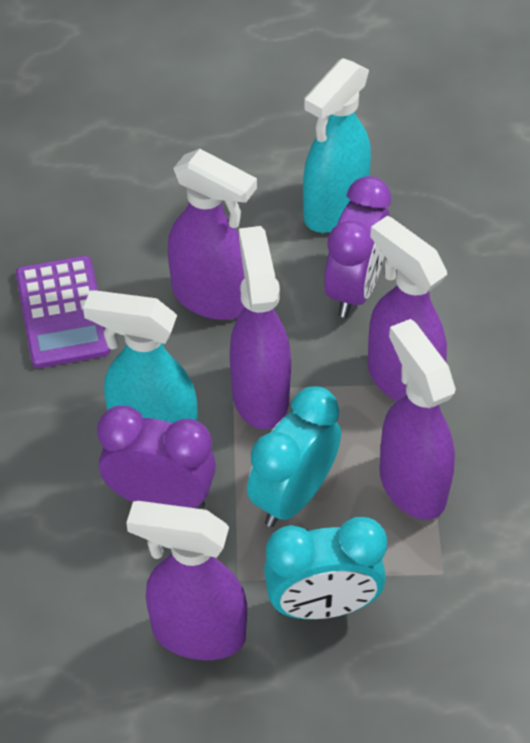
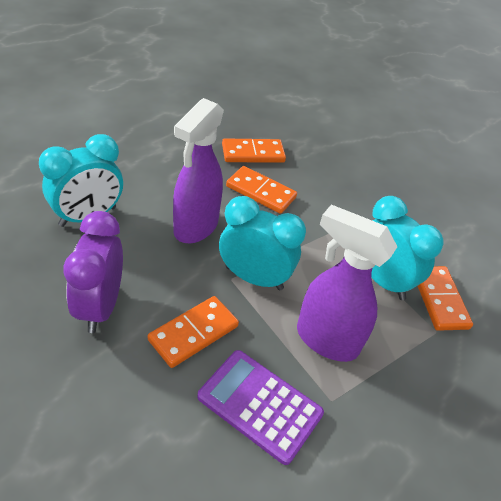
orange domino: none = 0 -> [148,296,239,368] [222,138,286,163] [226,166,297,214] [418,266,473,331] = 4
purple clock: [97,406,216,509] [324,176,391,318] = 2 -> [63,211,123,333] = 1
purple spray bottle: [126,501,247,660] [168,149,257,320] [230,226,291,429] [368,216,447,401] [379,319,456,520] = 5 -> [173,98,224,243] [297,204,398,362] = 2
turquoise clock: [247,387,341,527] [264,517,387,619] = 2 -> [39,134,123,227] [219,196,306,290] [371,196,444,300] = 3
turquoise spray bottle: [83,290,198,423] [303,58,371,233] = 2 -> none = 0

